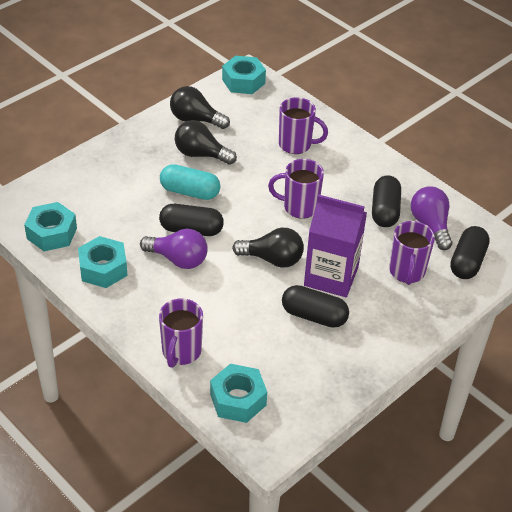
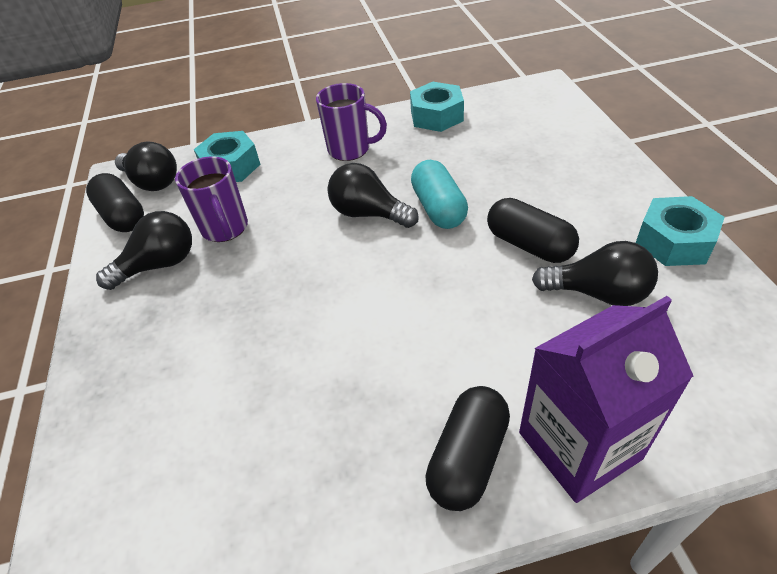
black capsule: [159,204,224,236] [282,285,349,328] [372,176,401,227] [450,226,490,279] = 4 -> [86,173,144,232] [425,386,510,511] [487,198,579,263] = 3
black light bulb: [170,86,230,129] [175,120,237,165] [232,228,304,268] = 3 -> [96,211,192,290] [115,141,177,191] [327,163,419,228] [532,241,658,306] = 4
purple light bulb: [140,229,208,269] [411,186,452,250] = 2 -> none = 0
purple mug: [159,298,203,368] [268,159,324,219] [279,97,328,154] [389,221,435,285] = 4 -> [175,156,248,242] [316,83,387,161] = 2
turquoise nut: [24,202,77,251] [78,236,128,288] [210,364,267,423] [222,56,266,94] = 4 -> [194,131,260,182] [410,82,464,132] [636,196,725,266] = 3

